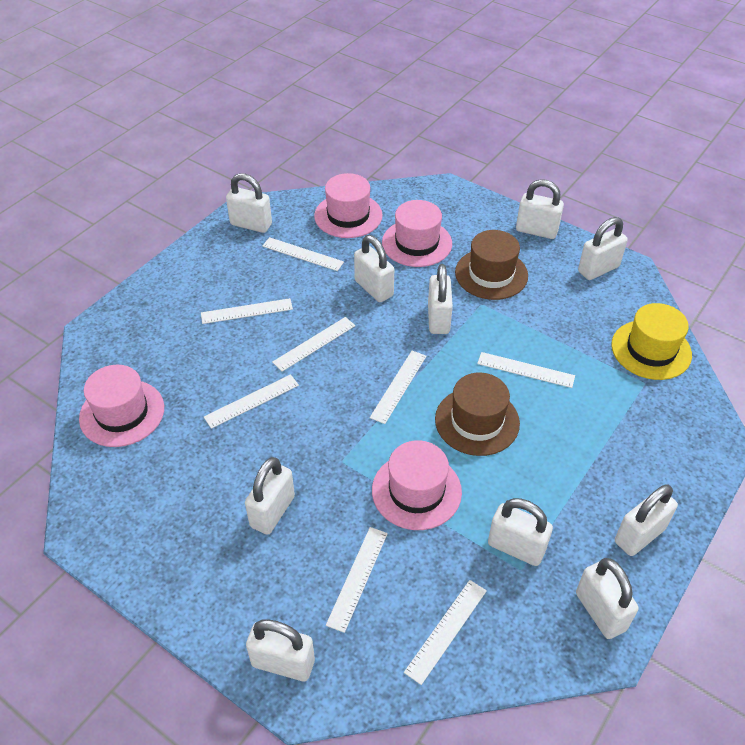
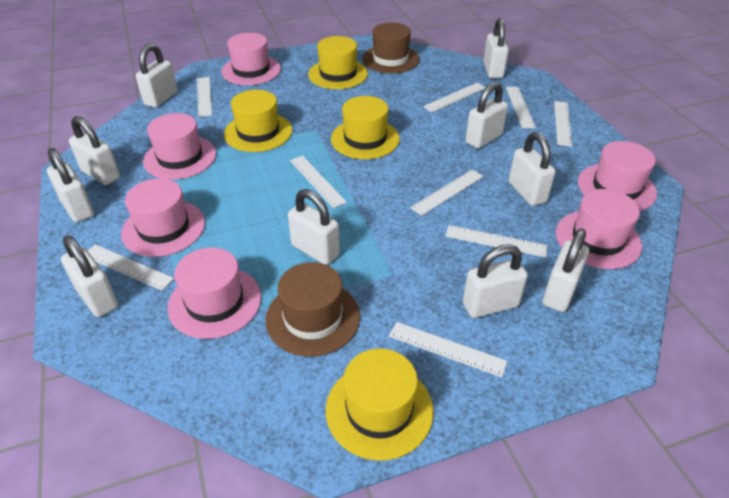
pink hat: [79,365,164,447] [314,173,383,238] [372,440,462,530] [382,200,452,267] = 4 -> [121,178,205,257] [143,113,216,180] [167,247,261,339] [221,33,281,85] [556,189,642,269] [578,141,657,211] = 6
white ruler: [201,298,293,324] [204,374,299,429] [262,237,344,271] [272,317,355,372] [326,527,388,633] [370,351,426,424] [404,580,487,685] [477,352,575,388] = 8 -> [88,245,174,291] [197,77,212,117] [290,156,347,208] [389,322,508,377] [410,169,484,216] [423,83,486,112] [445,225,548,257] [506,87,536,129] [554,101,572,146] = 9
yellow hat: [611,303,692,380] = 1 -> [224,90,292,152] [308,36,368,89] [326,348,434,461] [331,96,400,159] = 4

